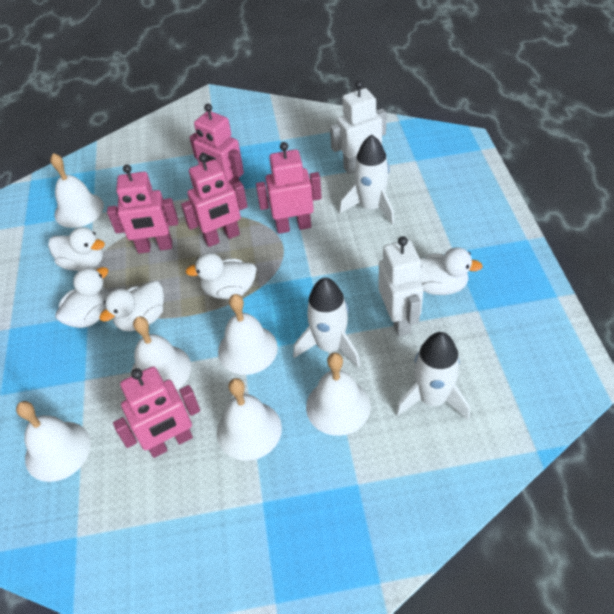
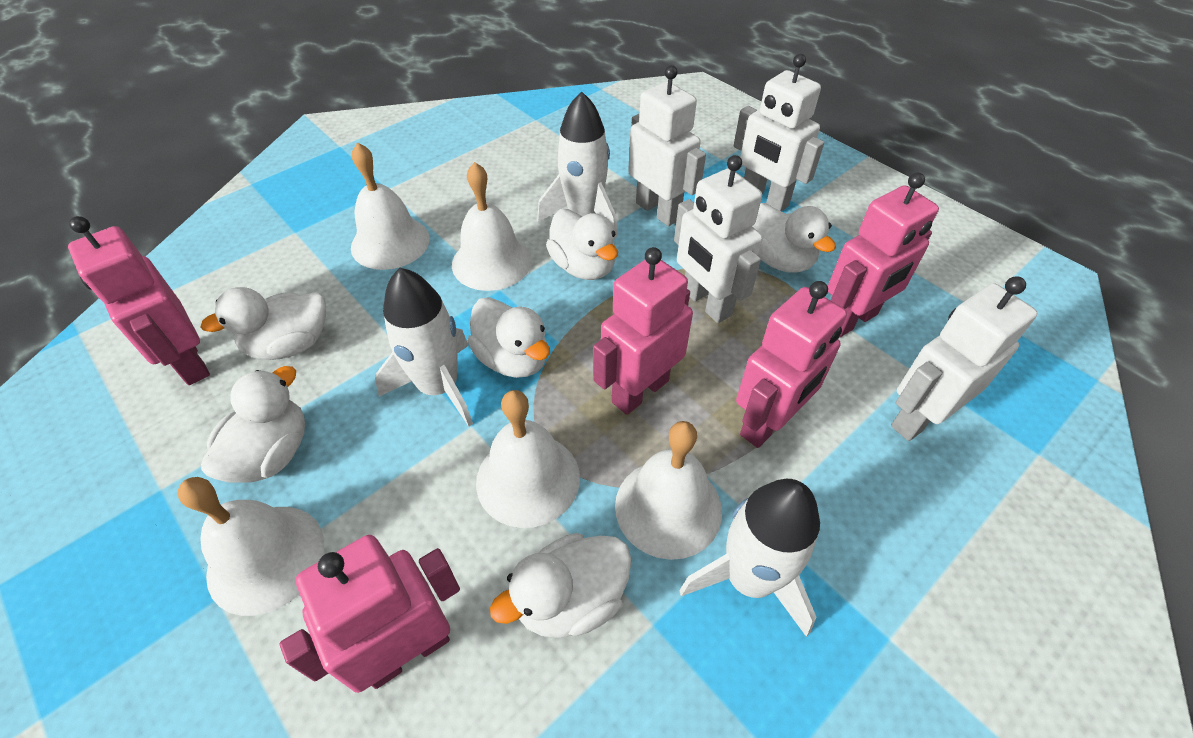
white bell: [16,401,91,482] [50,153,104,228] [131,316,191,390] [217,378,282,461] [218,294,278,375] [306,353,371,436] = 6 -> [178,477,324,616] [351,142,430,270] [452,162,532,291] [476,390,580,528] [615,421,722,560] = 5
white duck: [48,227,105,271] [55,267,109,328] [99,281,164,331] [185,253,257,299] [419,247,483,295] = 5 -> [200,287,326,360] [201,366,305,483] [467,297,550,378] [490,533,632,638] [546,209,618,280] [752,203,836,273] = 6
white robot: [330,80,387,174] [378,236,424,336] = 2 -> [628,65,706,226] [674,155,763,323] [734,54,824,211] [891,276,1038,441] = 4

